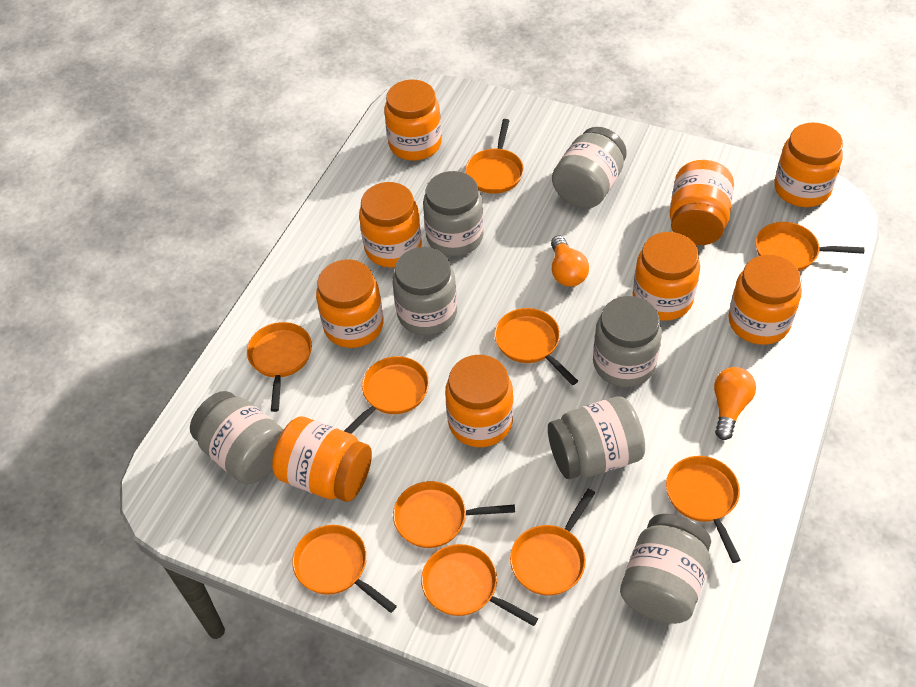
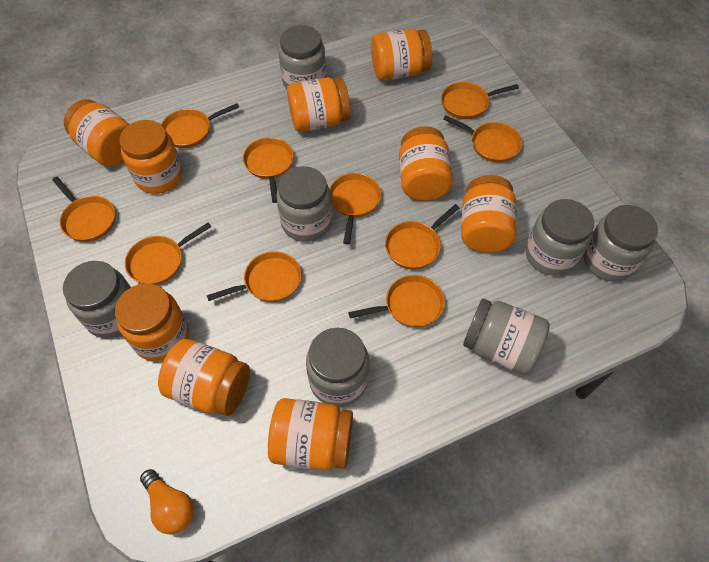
orange light bulb: [551,236,589,287] [714,367,756,440] = 2 -> [140,469,194,534] = 1

